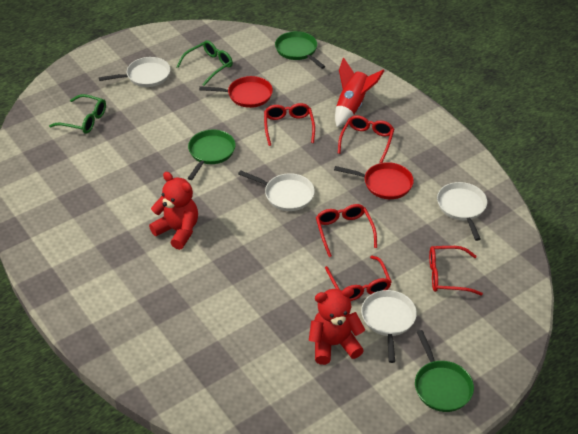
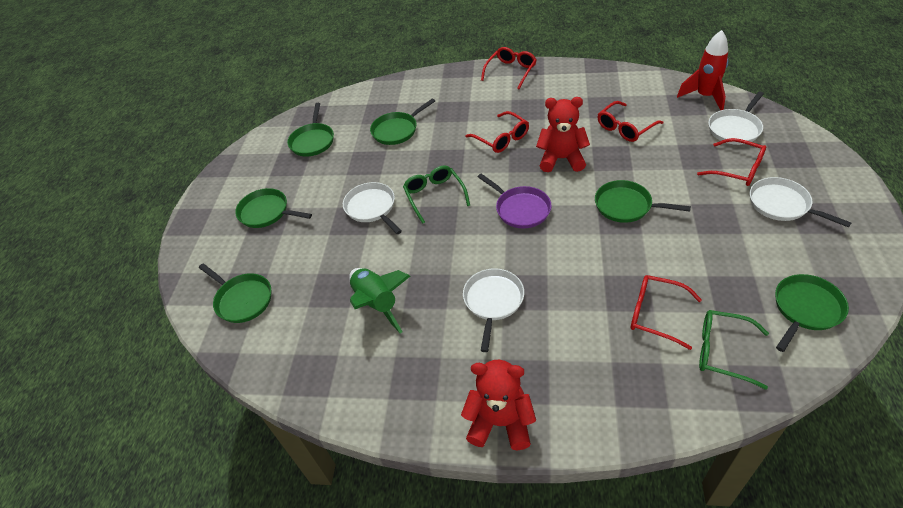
green pan: [188,129,236,180] [275,31,326,69] [415,330,474,412] = 3 -> [199,264,271,323] [235,188,312,228] [287,103,334,157] [370,98,435,145] [595,180,691,223] [775,274,849,352] = 6
green rocket: none = 0 -> [349,268,410,334] = 1
purple pan: none = 0 -> [478,174,552,228] = 1
red pan: [199,76,273,108] [334,162,414,199] = 2 -> none = 0

